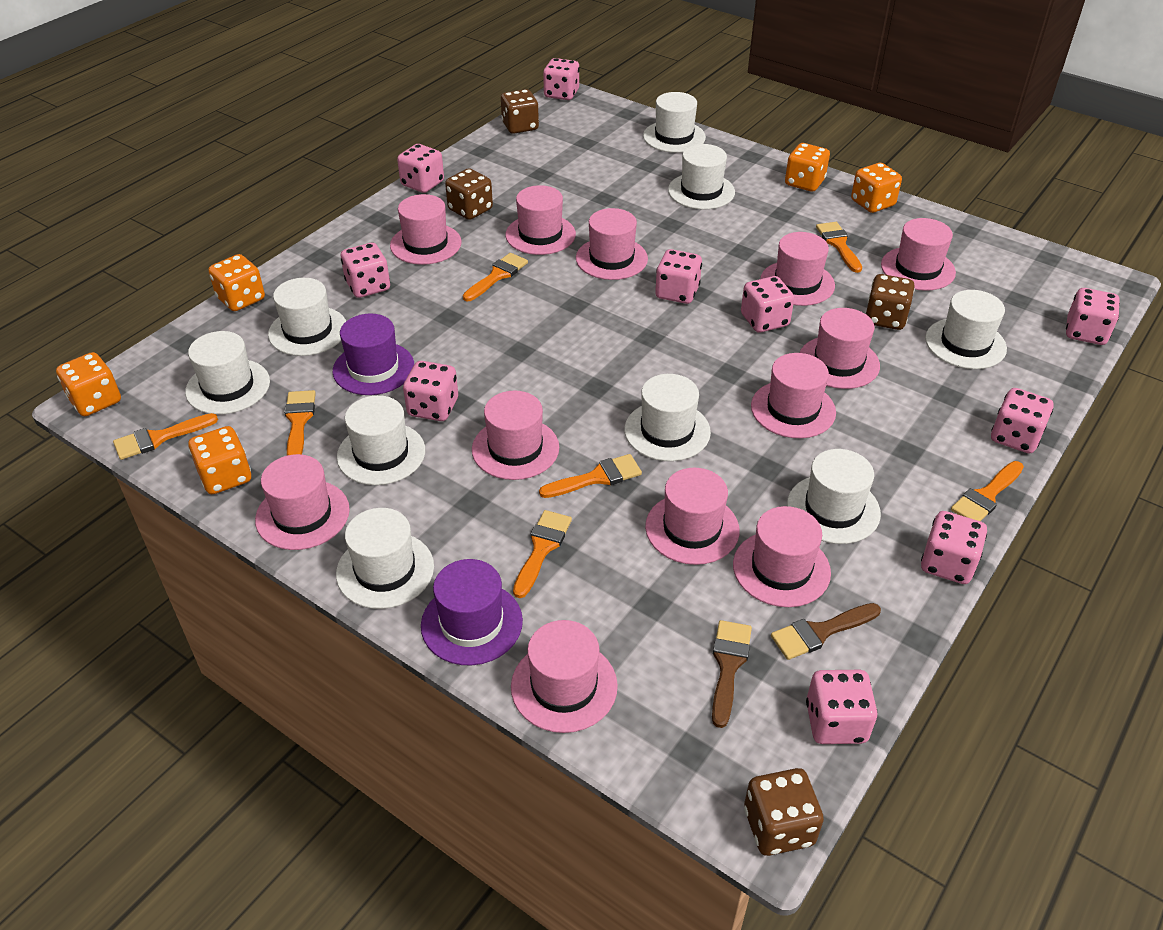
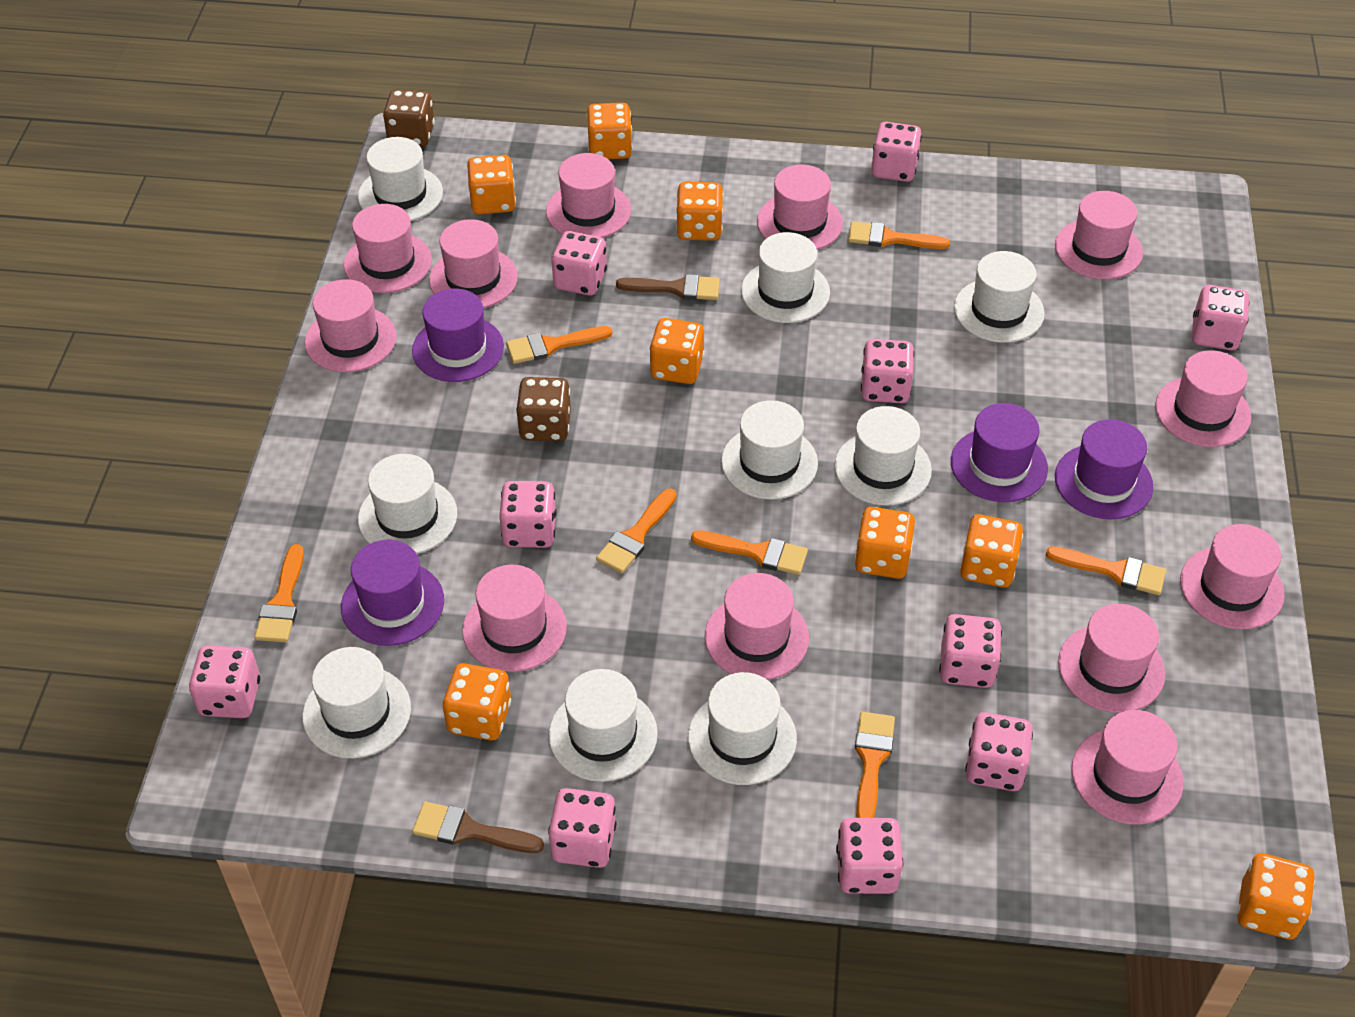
brown dice: [445,168,493,220] [501,89,539,134] [744,768,824,856] [865,274,915,330] = 4 -> [383,89,435,147] [516,377,571,442] = 2
orange dice: [56,352,121,416] [188,426,251,494] [208,254,265,311] [785,143,830,192] [851,163,902,213] = 5 -> [443,663,511,741] [467,155,516,214] [586,103,633,159] [649,318,704,384] [676,182,723,241] [855,507,915,579] [960,514,1023,588] [1237,853,1315,940] = 8
purple hat: [333,313,414,395] [421,559,523,665] = 2 -> [341,540,444,646] [412,289,504,382] [951,403,1048,502] [1055,419,1153,519] = 4

